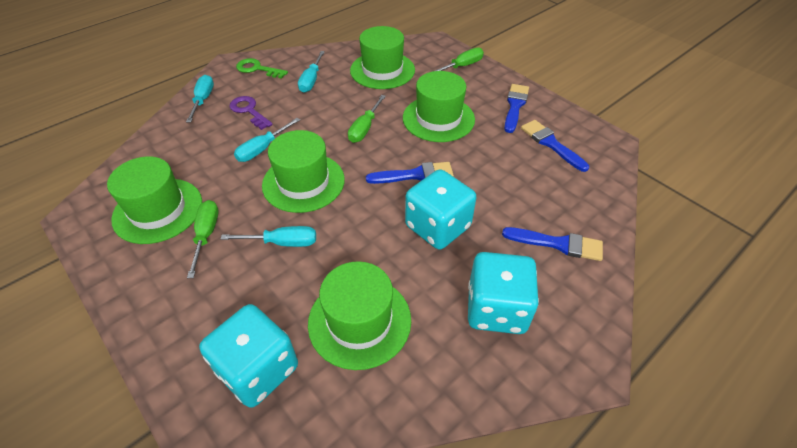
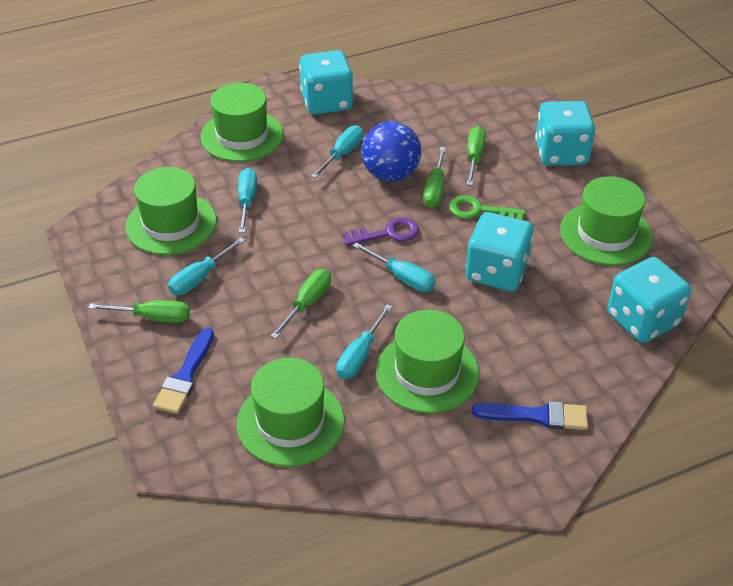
blue ball: none = 0 -> [361,121,421,182] = 1
blue brush: [366,162,454,184] [502,227,603,261] [504,84,529,133] [521,120,589,172] = 4 -> [153,328,214,414] [472,401,588,430] = 2
green screwdriver: [187,200,219,278] [348,95,386,143] [432,47,484,72] = 3 -> [88,300,190,323] [271,269,331,339] [423,147,446,208] [467,126,486,185] = 4
turquoise dice: [199,304,298,408] [405,169,476,250] [468,252,539,334] = 3 -> [299,50,353,115] [466,212,534,291] [535,101,595,166] [607,257,691,343] = 4
turquoise screwdriver: [186,75,214,123] [221,226,316,247] [234,118,300,162] [298,51,325,93] = 4 -> [168,238,245,295] [238,168,257,233] [311,125,363,178] [336,304,392,379] [353,242,436,292] = 5

